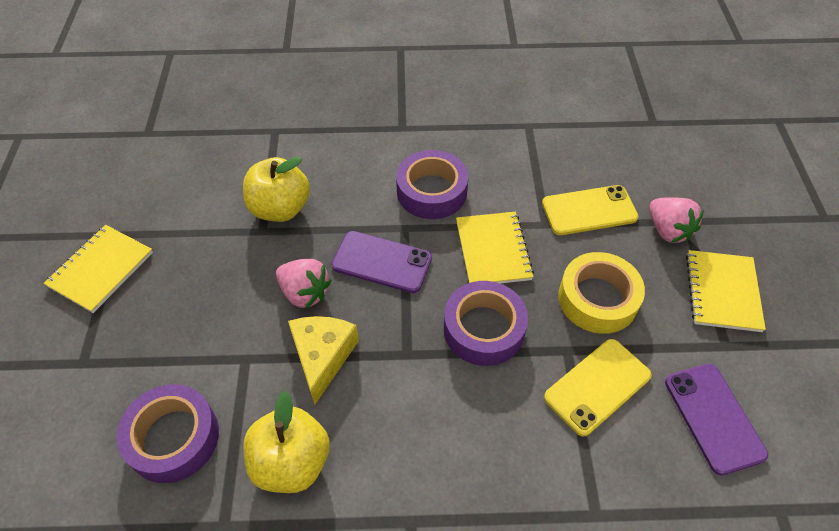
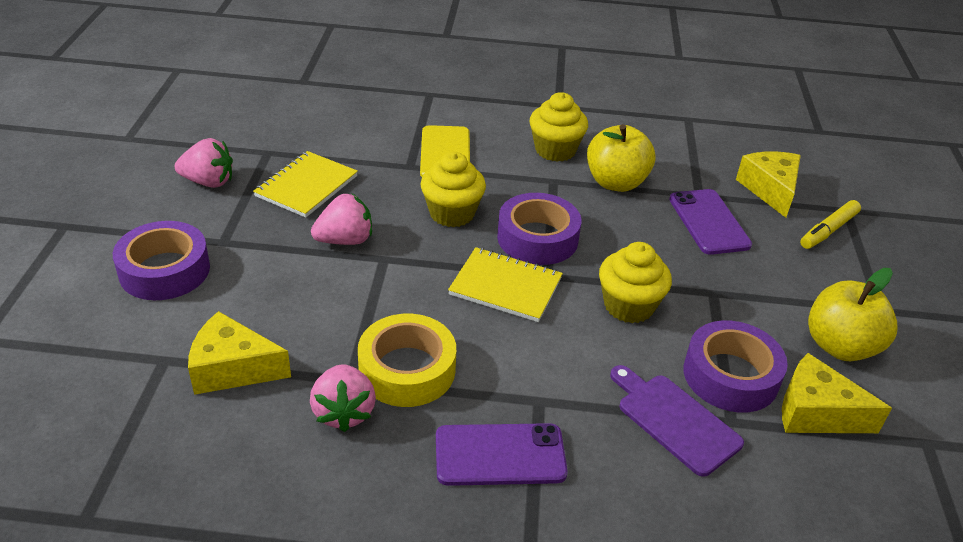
pink strawberry: [276,259,331,309] [650,197,704,243] = 2 -> [175,138,233,188] [310,364,376,432] [311,194,372,245] = 3
purple cutting board: none = 0 -> [610,365,744,477] = 1
yellow cheese: [288,316,359,405] = 1 -> [188,311,291,395] [736,151,801,218] [782,353,892,433] = 3
yellow cupcake: none = 0 -> [420,152,486,227] [529,92,588,162] [599,242,672,323] = 3
yellow marker: none = 0 -> [800,200,861,249] = 1
yellow notebook: [43,225,153,313] [456,212,534,284] [686,250,766,332] = 3 -> [253,151,358,218] [448,247,563,322] = 2
yellow phone: [542,185,639,235] [544,339,652,436] = 2 -> [420,125,470,177] = 1

